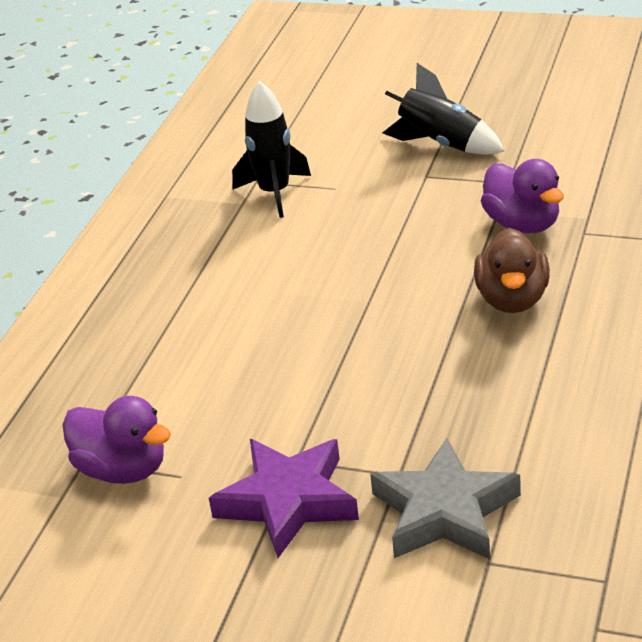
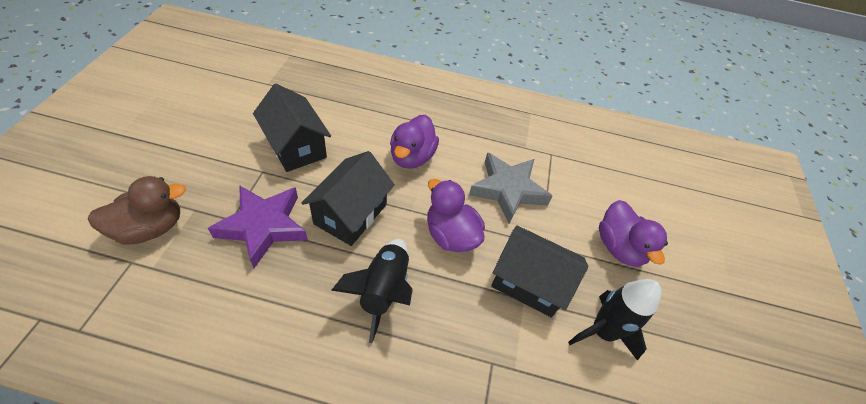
black house: none = 0 -> [253,84,331,172] [301,151,395,246] [491,225,588,318] = 3
purple duck: [62,396,171,484] [481,159,564,233] = 2 -> [390,115,439,169] [427,179,485,252] [599,200,668,267] = 3

